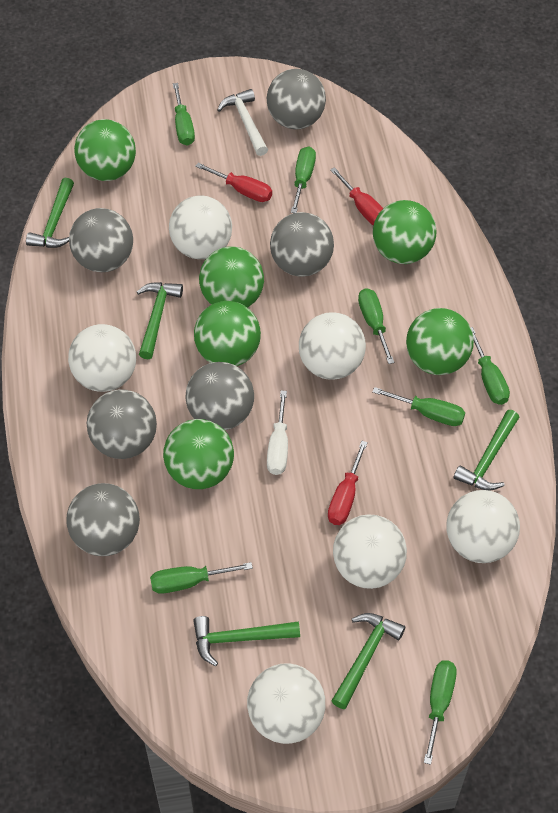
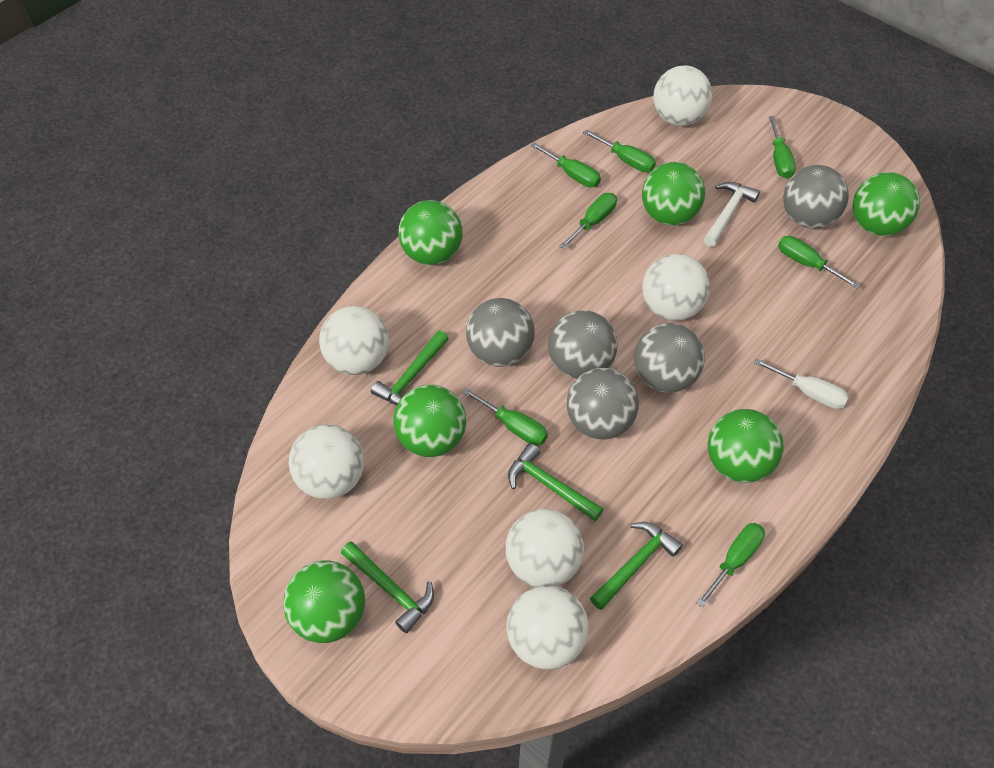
green hammer: [26,178,74,248] [137,282,183,359] [193,616,300,666] [331,613,405,709] [454,410,519,491] = 5 -> [341,541,434,633] [371,330,449,405] [508,443,603,521] [590,522,683,610] = 4
grey ball: [66,483,140,556] [69,208,133,272] [87,389,157,459] [185,362,254,430] [267,69,326,129] [270,212,334,277] = 6 -> [466,298,535,367] [548,310,618,379] [567,368,639,440] [634,323,705,393] [783,165,849,229] = 5
red screwdriver: [195,163,272,202] [328,441,368,525] [330,167,383,225] = 3 -> none = 0

